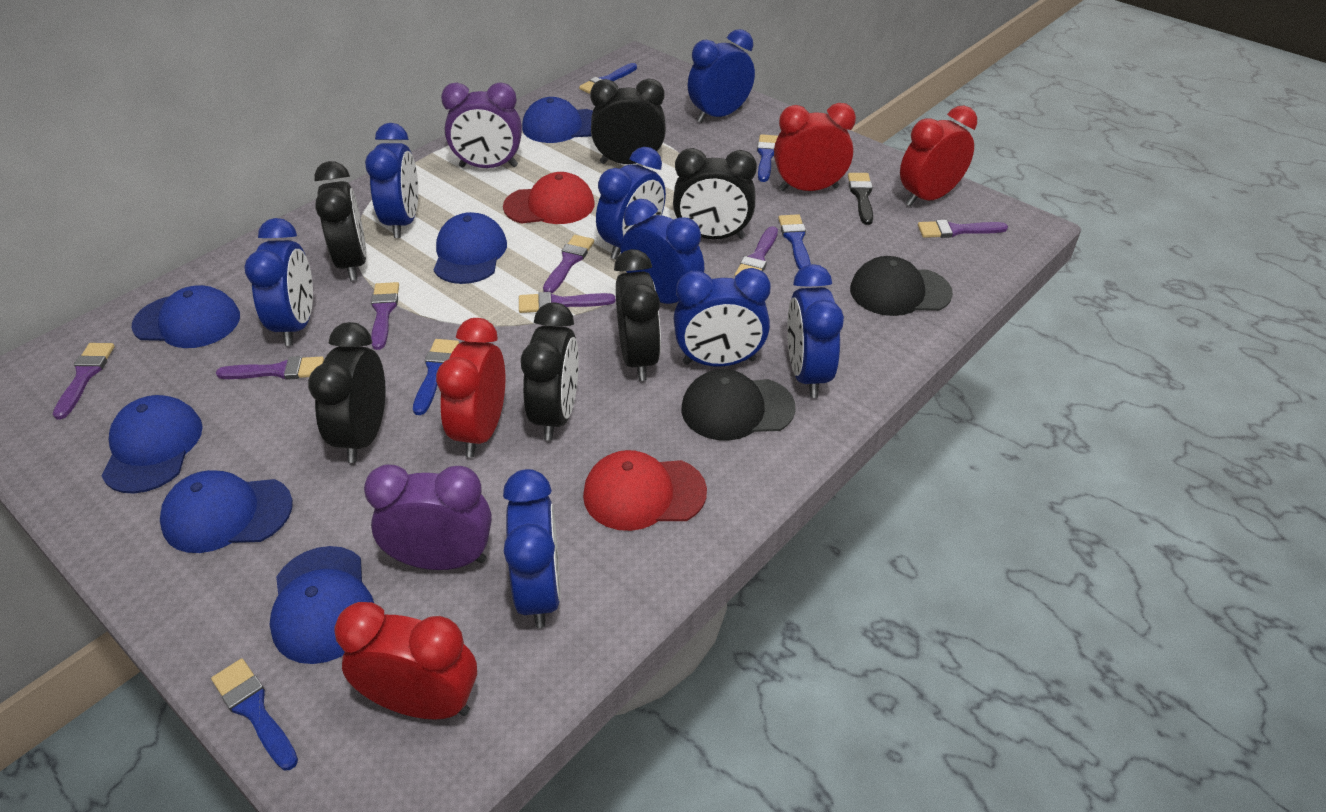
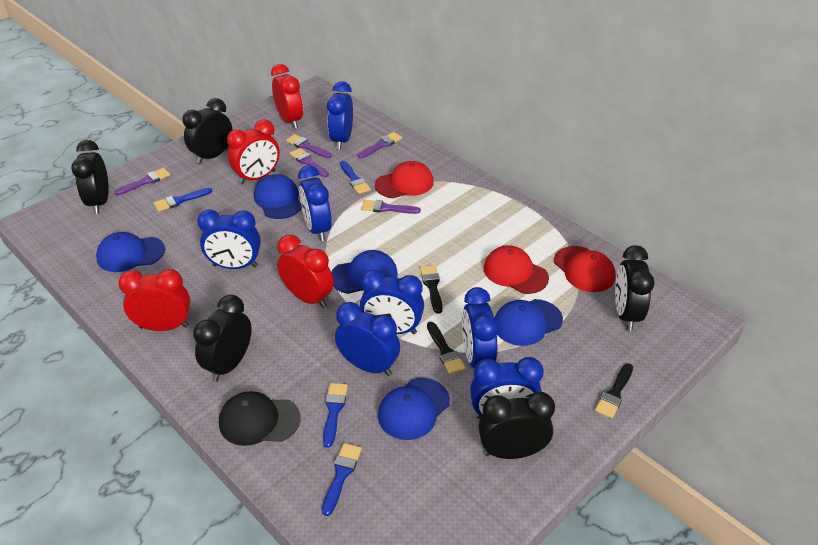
black brush: [848,173,873,225] = 1 -> [420,265,442,314] [427,322,466,375] [595,363,633,419] = 3
black cap: [681,369,796,441] [850,256,953,316] = 2 -> [219,391,300,446] = 1
black clock: [308,322,386,463] [314,161,367,281] [521,302,579,441] [590,78,666,164] [614,249,661,381] [673,148,757,239] = 6 -> [71,140,109,214] [182,98,232,164] [193,295,252,382] [478,392,555,459] [615,245,655,331] = 5
blue brush: [211,659,298,770] [413,339,459,415] [579,63,637,94] [757,134,778,182] [778,214,811,270] = 5 -> [154,187,212,212] [322,443,362,516] [323,383,348,448] [340,161,371,194] = 4
blue cap: [102,395,203,493] [132,285,240,348] [160,470,293,553] [269,546,374,664] [434,212,507,284] [522,97,593,143] = 6 -> [96,232,165,272] [254,174,302,219] [331,250,398,294] [378,378,450,440] [495,299,563,346] = 5
blue clock: [244,218,313,346] [365,123,418,238] [503,469,561,628] [596,147,666,260] [620,199,705,304] [674,268,771,367] [688,29,755,123] [787,264,844,398] = 8 -> [197,209,261,269] [298,165,332,241] [327,81,353,150] [335,302,400,376] [360,269,424,334] [462,287,499,368] [470,357,544,419] = 7
purple brush: [53,343,115,420] [216,356,324,380] [371,282,399,350] [519,292,616,313] [543,235,594,293] [735,226,778,276] [918,220,1008,238] = 7 -> [114,168,170,195] [286,134,331,158] [290,148,329,177] [358,132,402,159] [361,200,421,214] = 5
purple clock: [364,465,492,570] [441,82,522,168] = 2 -> none = 0
red cap: [503,172,595,224] [583,450,707,531] = 2 -> [375,161,434,198] [484,245,549,294] [554,246,616,292] = 3

